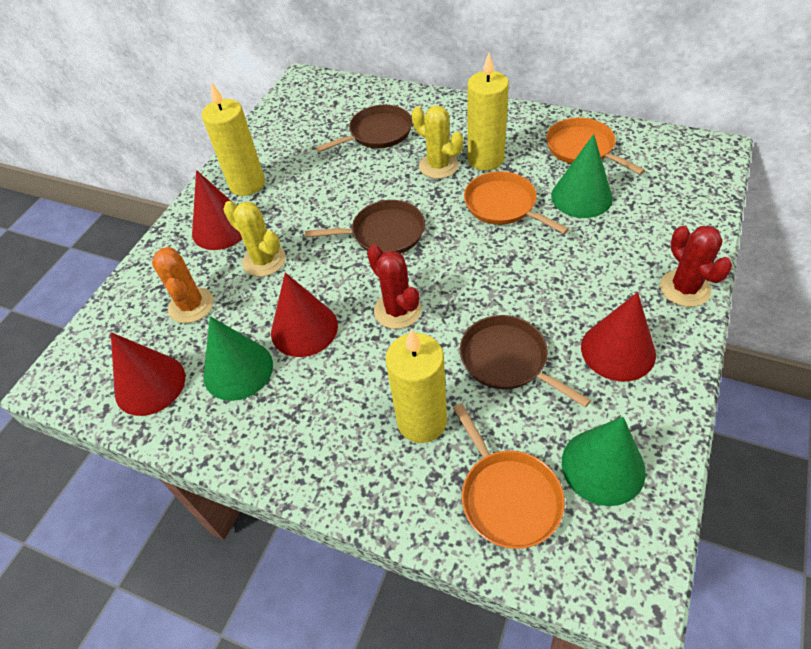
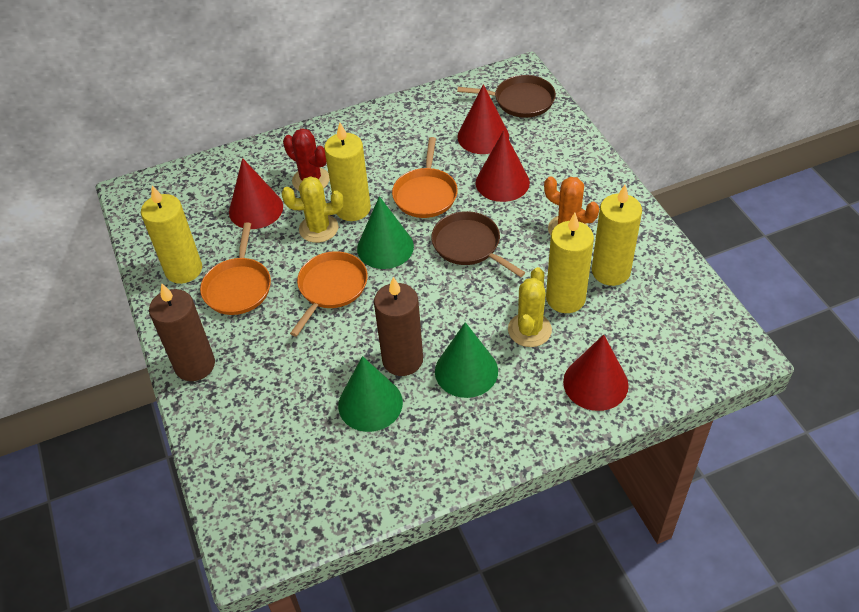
brown candle: none = 0 -> [149,283,215,381] [374,277,423,376] = 2
brown pan: [305,200,425,254] [316,105,412,152] [460,315,591,408] = 3 -> [431,211,526,277] [457,75,556,118] = 2
red cactus: [367,245,421,329] [660,226,732,307] = 2 -> [283,128,330,191] = 1
yellow candle: [202,82,265,196] [386,329,447,443] [467,53,509,171] = 3 -> [141,185,202,284] [324,122,371,221] [546,213,594,313] [592,185,642,286] = 4

